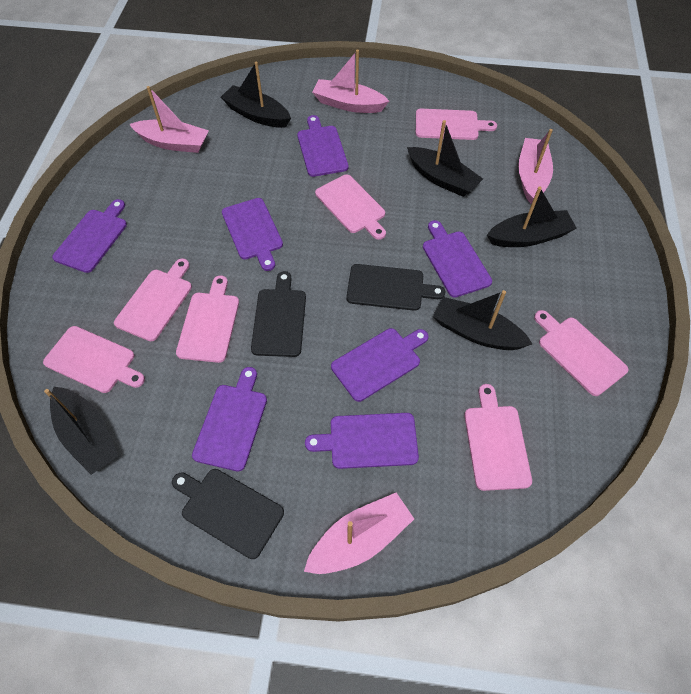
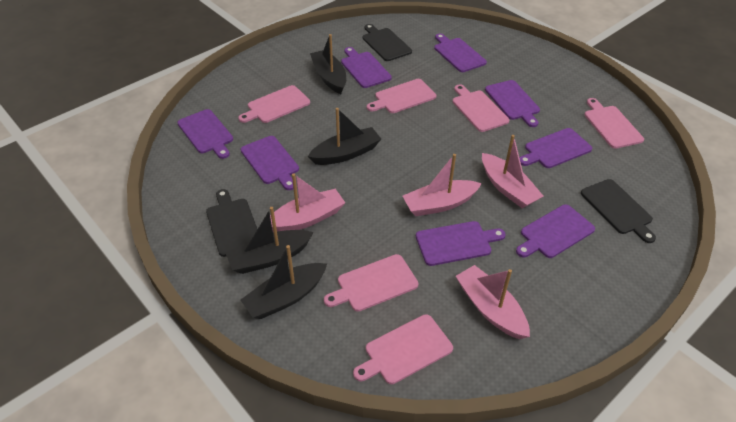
black boat: [44,387,118,475] [221,62,291,128] [407,120,483,197] [433,290,532,350] [487,187,576,247] = 5 -> [226,207,314,274] [241,245,327,319] [308,108,381,165] [310,34,346,94] = 4
pink cutting board: [43,326,145,393] [114,258,192,341] [176,275,239,363] [315,174,386,240] [416,109,497,140] [464,384,532,491] [534,310,629,396] = 7 -> [238,85,310,123] [324,254,418,312] [353,314,453,384] [367,79,437,113] [453,84,509,132] [584,98,644,149] = 6
purple cutting board: [52,199,127,273] [192,367,267,471] [222,198,283,271] [297,115,349,177] [305,413,419,469] [331,328,428,402] [423,220,492,298] = 7 -> [177,109,233,159] [241,136,299,190] [341,47,392,88] [416,221,506,266] [434,33,487,72] [485,80,540,127] [516,204,595,258] [519,128,592,168] = 8

